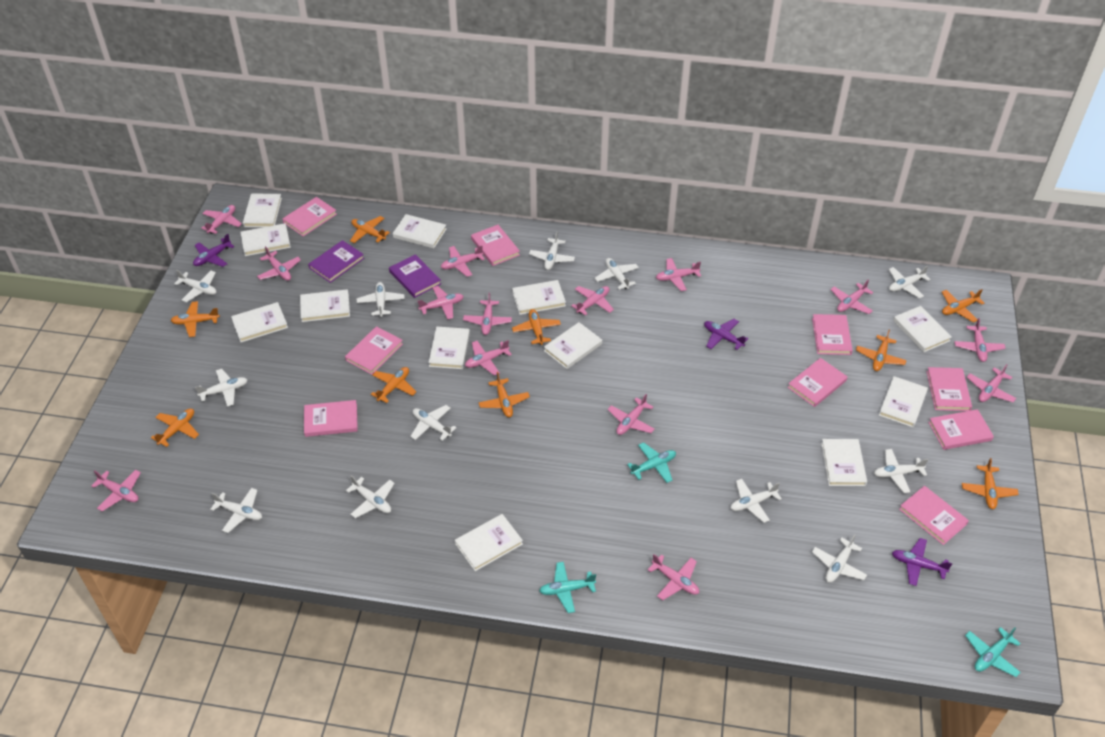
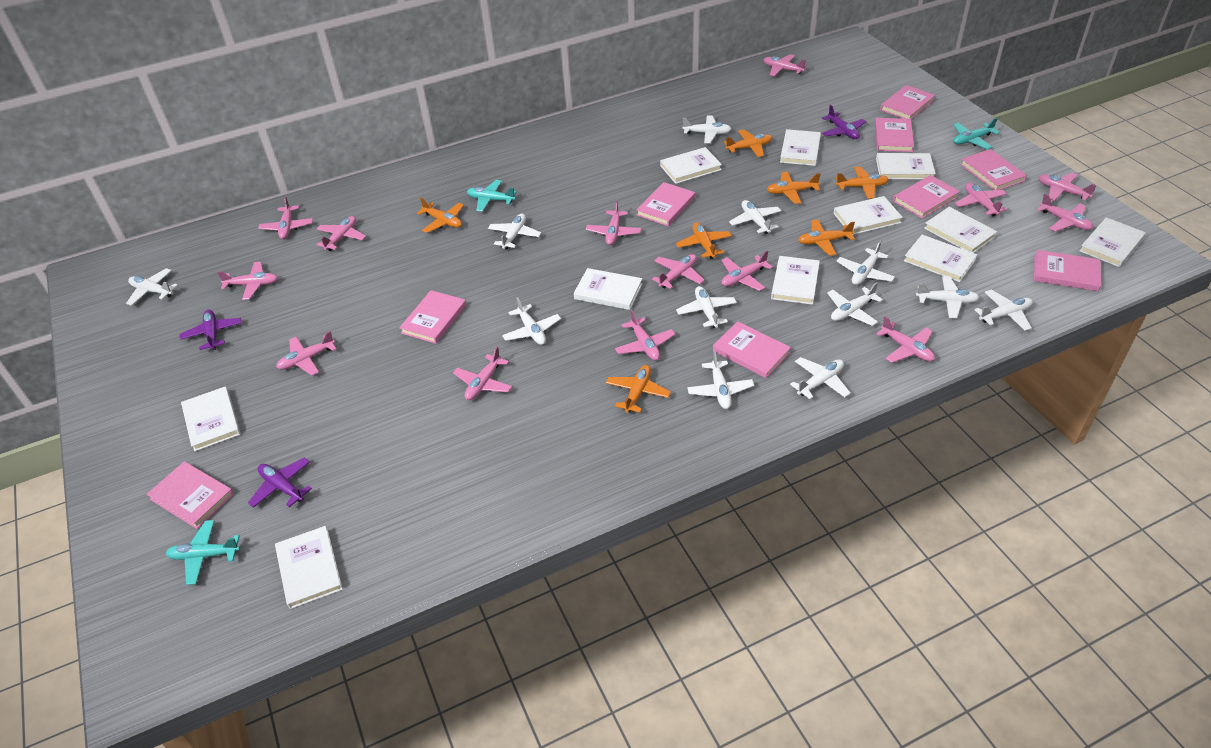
orange plane: [151,408,199,447] [171,301,220,337] [350,216,390,243] [371,367,416,403] [478,372,530,417] [512,309,561,345] [856,329,906,371] [942,289,985,323] [962,458,1019,509] = 9 -> [417,198,464,233] [606,365,671,413] [676,222,732,259] [724,129,772,157] [767,172,821,204] [798,220,855,256] [836,167,889,199] = 7
purple book: [308,240,364,283] [389,254,441,298] = 2 -> none = 0
white book: [231,302,288,342] [240,223,291,256] [243,193,282,227] [300,289,350,322] [393,214,447,248] [428,327,470,369] [455,514,523,571] [512,280,566,315] [544,322,602,369] [821,439,867,486] [879,376,928,427] [893,306,952,352] = 12 -> [181,387,241,451] [275,526,343,609] [574,268,642,310] [660,147,722,184] [771,256,820,305] [780,129,821,166] [833,196,903,235] [876,153,936,179] [904,235,977,282] [924,207,997,253] [1079,217,1146,267] = 11

